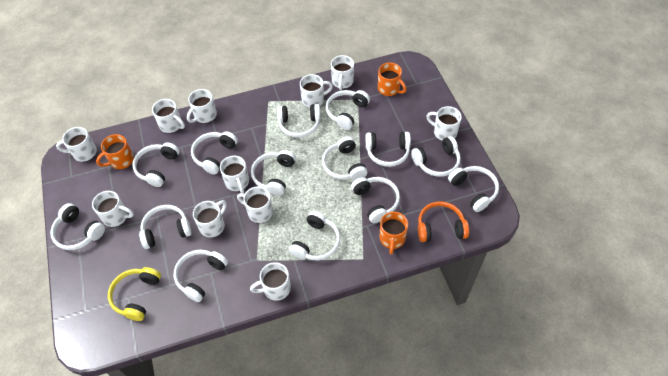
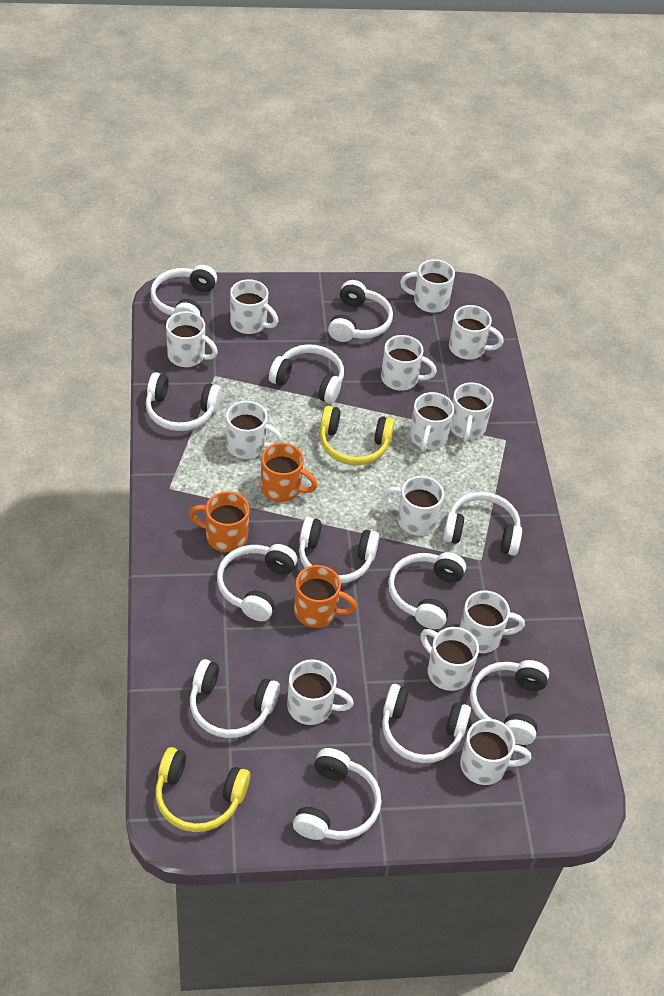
orange headphones: [418,202,469,242] = 1 -> none = 0
white headphones: [50,203,105,250] [132,142,179,187] [139,205,192,249] [174,250,228,302] [191,131,238,175] [251,150,296,196] [277,104,320,138] [289,211,340,260] [322,136,367,181] [326,90,370,130] [351,177,400,223] [366,132,411,167] [411,136,461,177] [448,166,499,212] = 14 -> [146,372,222,431] [150,265,217,316] [190,659,280,738] [217,544,297,621] [269,344,344,404] [293,748,382,840] [299,517,379,583] [328,280,393,342] [382,684,471,763] [388,552,466,629] [443,492,522,556] [470,660,549,745] = 12
white mug: [56,127,97,162] [92,191,134,227] [152,99,185,133] [187,89,217,123] [193,200,227,237] [220,156,249,193] [237,186,273,223] [250,262,291,301] [300,74,333,108] [331,55,354,90] [426,106,462,141] = 11 -> [166,311,218,367] [226,401,283,459] [230,279,278,334] [287,660,354,725] [381,335,437,391] [383,476,444,536] [400,259,455,313] [410,392,454,452] [420,627,479,691] [449,305,504,360] [450,382,494,442] [460,590,525,653] [460,719,531,785] = 13
yellow headphones: [108,267,161,321] = 1 -> [155,747,250,832] [320,406,395,465] = 2

